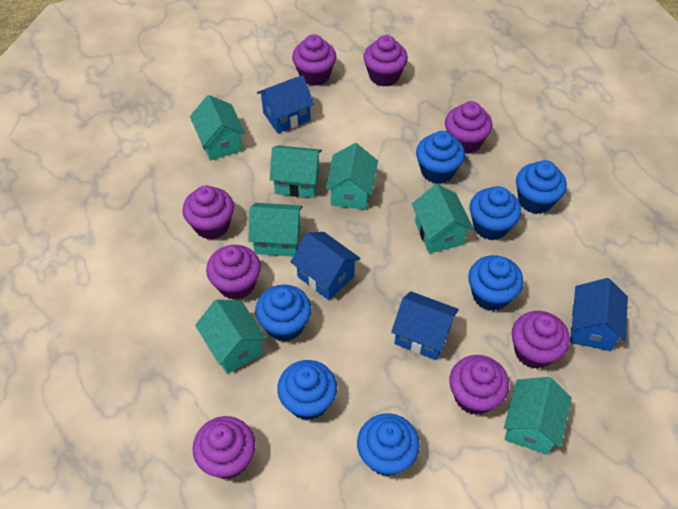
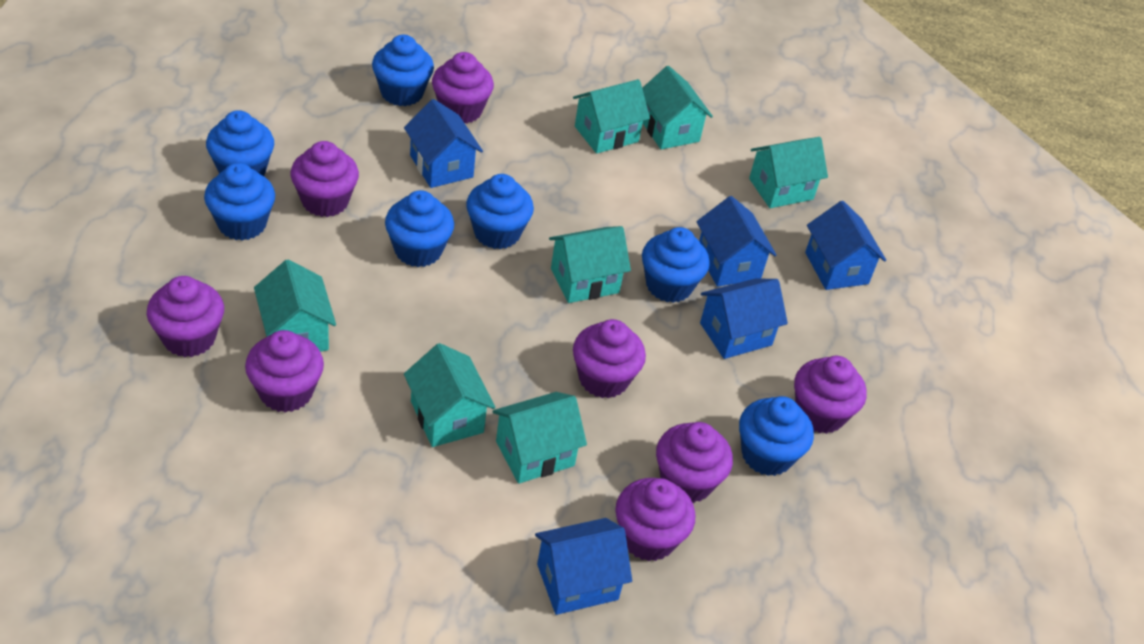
blue house: [257,75,314,133] [291,232,361,300] [391,291,459,360] [570,278,628,351] = 4 -> [404,99,483,188] [535,518,632,615] [697,196,776,287] [700,278,788,359] [805,201,886,290] = 5

